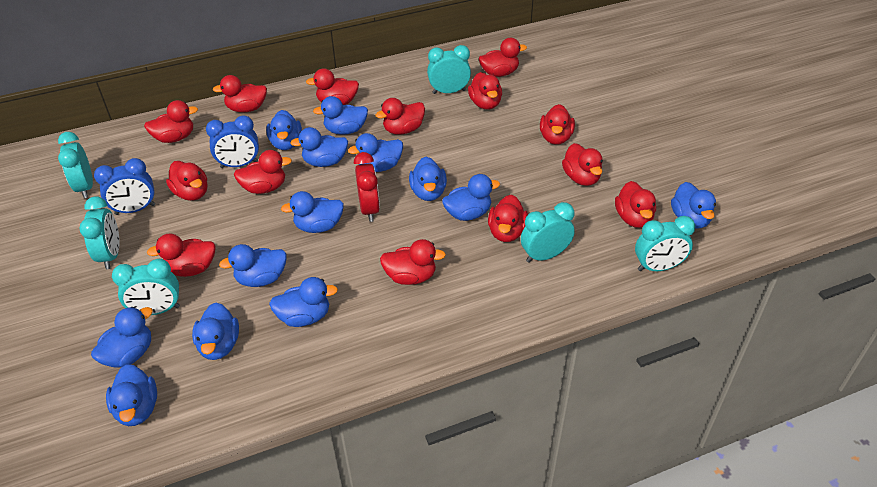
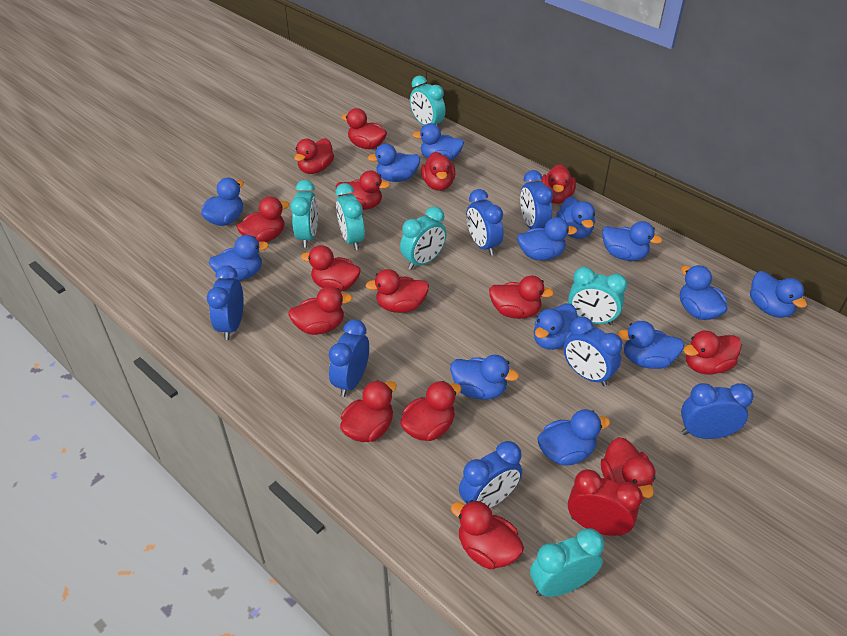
blue clock: [94,158,155,215] [206,115,259,168] = 2 -> [207,265,244,340] [329,319,369,397] [459,441,522,508] [466,189,503,256] [520,170,553,229] [564,316,623,386] [681,383,754,439] = 7
red duck: [144,100,198,143] [147,234,216,277] [166,161,208,201] [212,75,267,112] [234,150,292,194] [306,68,359,105] [375,98,425,135] [380,239,446,285] [468,72,502,110] [479,38,527,77] [488,195,528,242] [540,104,575,145] [562,143,603,186] [615,181,656,228] = 14 -> [237,196,290,242] [288,286,352,335] [294,138,334,174] [301,245,361,292] [336,170,390,210] [340,380,397,442] [341,108,387,149] [365,269,429,313] [400,381,461,441] [421,152,456,191] [451,500,524,570] [489,276,554,319] [541,164,576,204] [601,437,656,499] [683,330,742,375] = 15

